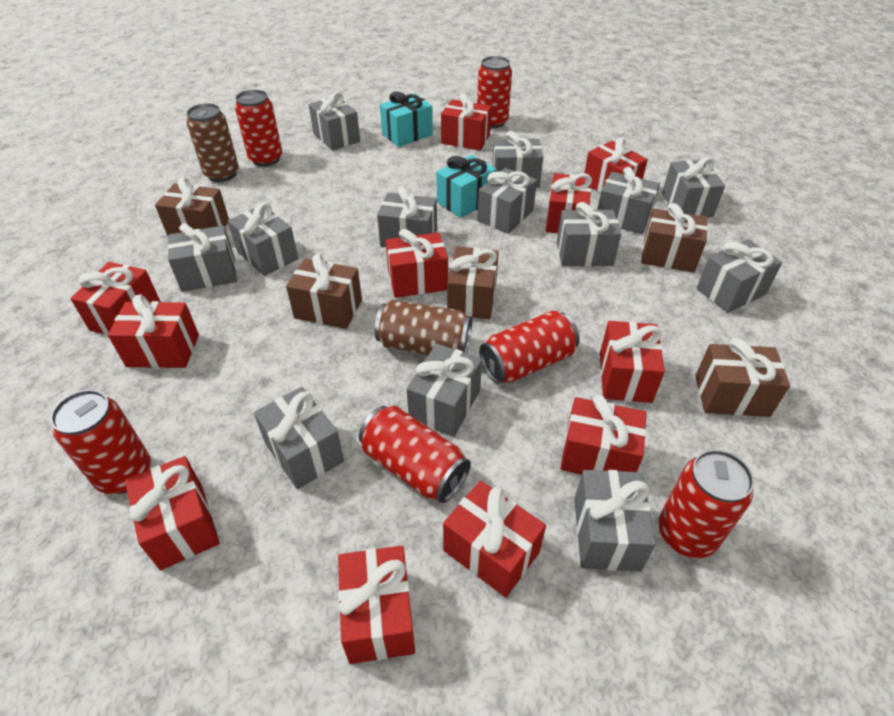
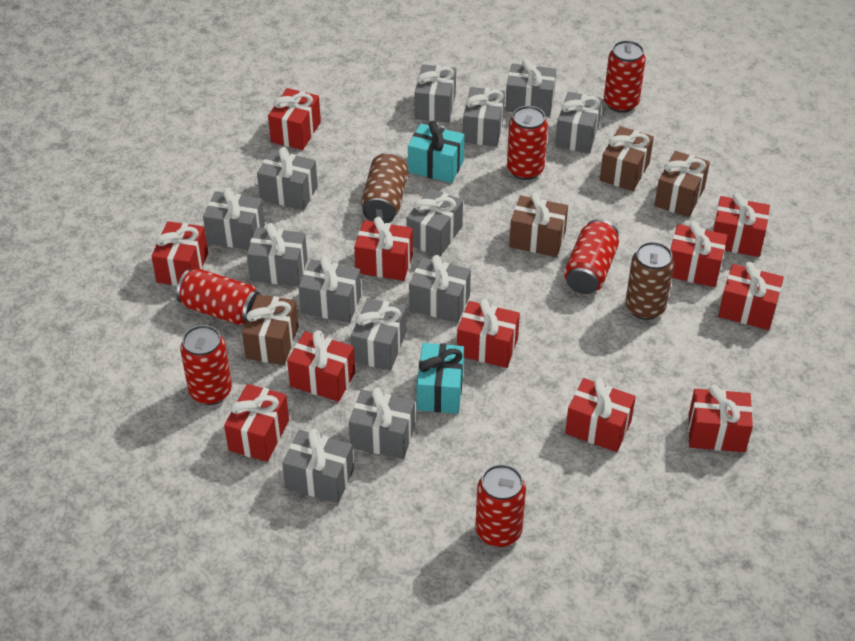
brown gift: [155,177,229,236] [286,254,362,329] [447,247,499,319] [641,203,708,273] [695,338,790,417] = 5 -> [242,294,299,365] [509,193,568,257] [600,126,654,191] [655,151,710,217] = 4

